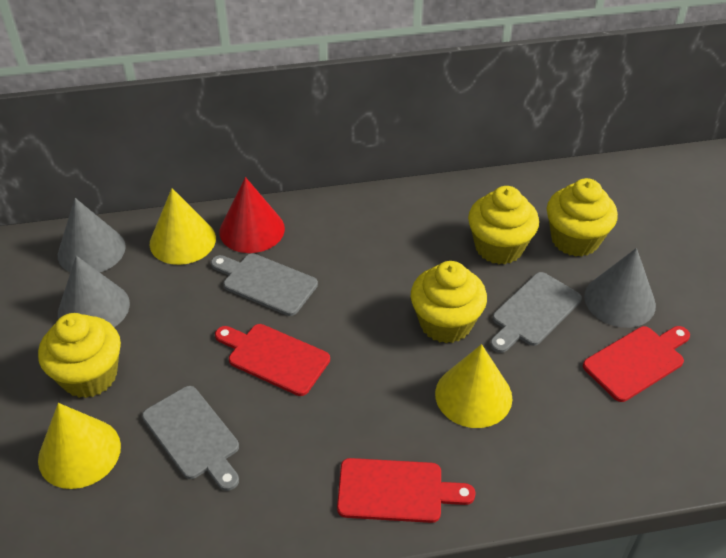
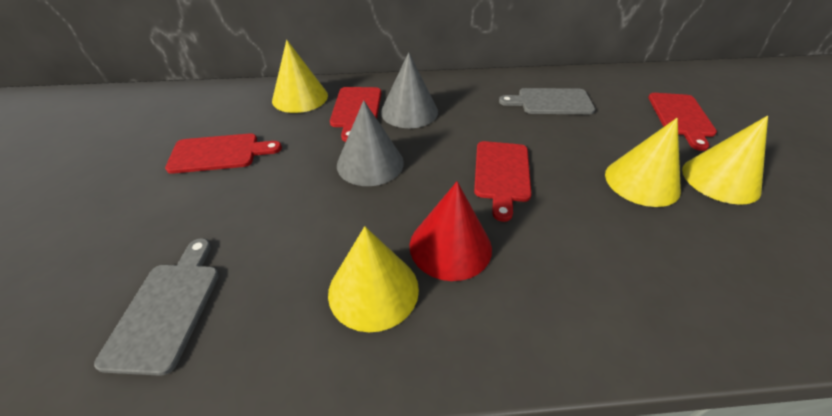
grey cone: [58,198,126,272] [58,256,130,327] [584,248,656,328] = 3 -> [337,100,404,186] [381,52,438,128] = 2
grey cutting board: [142,386,239,491] [211,253,318,316] [490,272,582,353] = 3 -> [94,238,219,376] [499,88,595,114] = 2
red cutting board: [215,324,330,396] [337,458,476,523] [583,326,690,402] = 3 -> [165,133,282,174] [330,87,381,142] [474,141,531,222] [648,93,717,151] = 4
yellow cone: [38,403,121,489] [150,188,216,265] [435,344,512,428] = 3 -> [272,40,328,113] [328,226,419,332] [605,118,681,207] [682,115,768,205] = 4
yellow cupcake: [38,313,121,398] [411,261,487,343] [468,186,539,264] [547,178,618,257] = 4 -> none = 0

